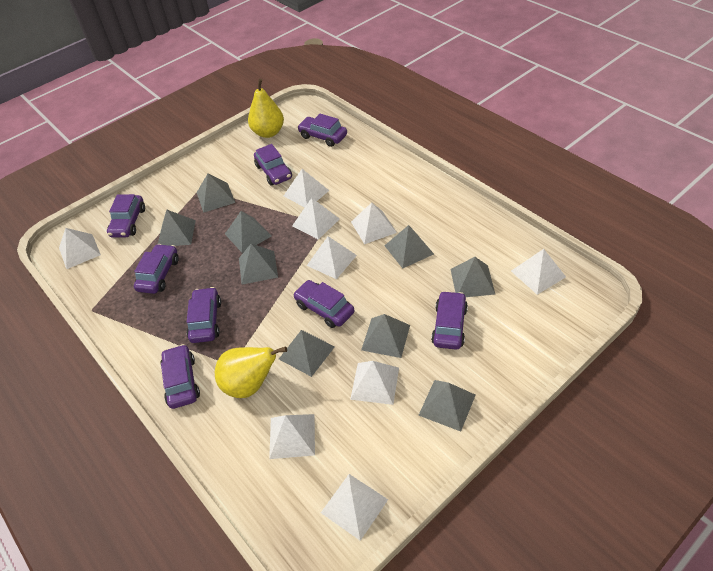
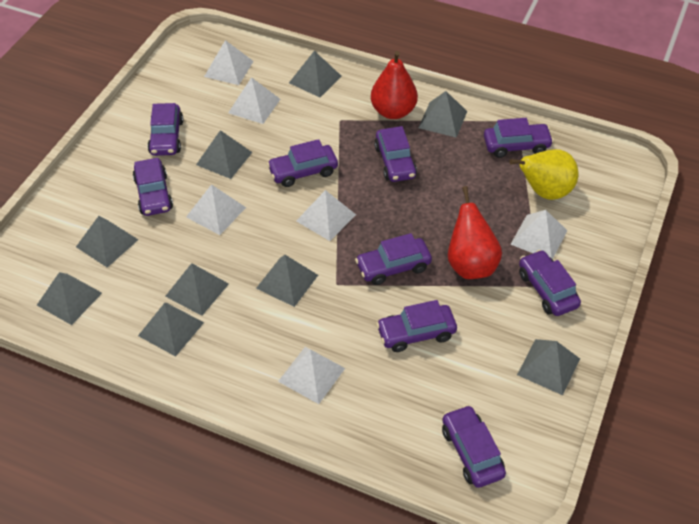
purple car: [107,194,145,237] [134,244,179,294] [160,344,200,409] [187,287,221,343] [254,144,292,185] [293,280,354,328] [297,114,347,147] [431,291,468,350] = 8 -> [133,158,173,216] [148,103,183,156] [267,139,338,187] [355,233,432,285] [374,126,417,182] [376,300,457,352] [442,405,506,488] [484,118,554,158] [519,250,581,316] = 9
red pear: none = 0 -> [371,51,418,119] [448,186,502,279] = 2
white pyramid: [59,228,101,269] [269,414,315,459] [284,169,330,208] [292,198,340,240] [307,236,357,279] [321,474,388,541] [350,361,399,405] [351,202,397,244] [511,249,566,295] = 9 -> [186,184,246,235] [204,40,254,85] [228,77,280,124] [278,347,345,404] [296,190,356,241] [510,210,567,259] = 6
yellow pear: [215,347,287,398] [248,79,284,138] = 2 -> [509,149,579,200] = 1

